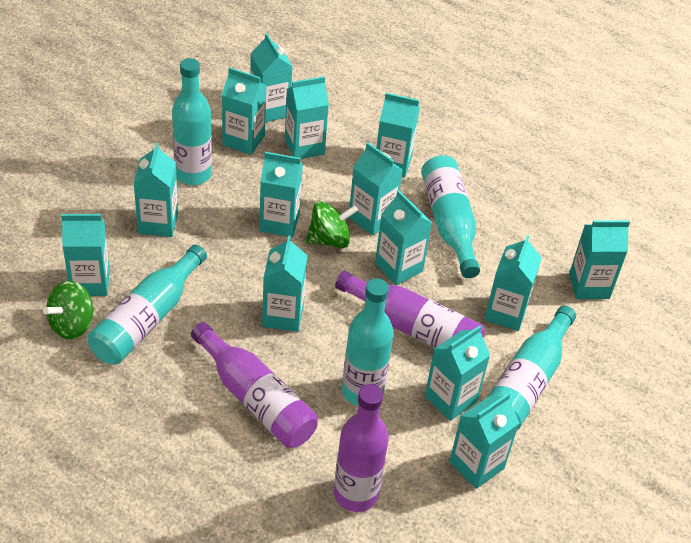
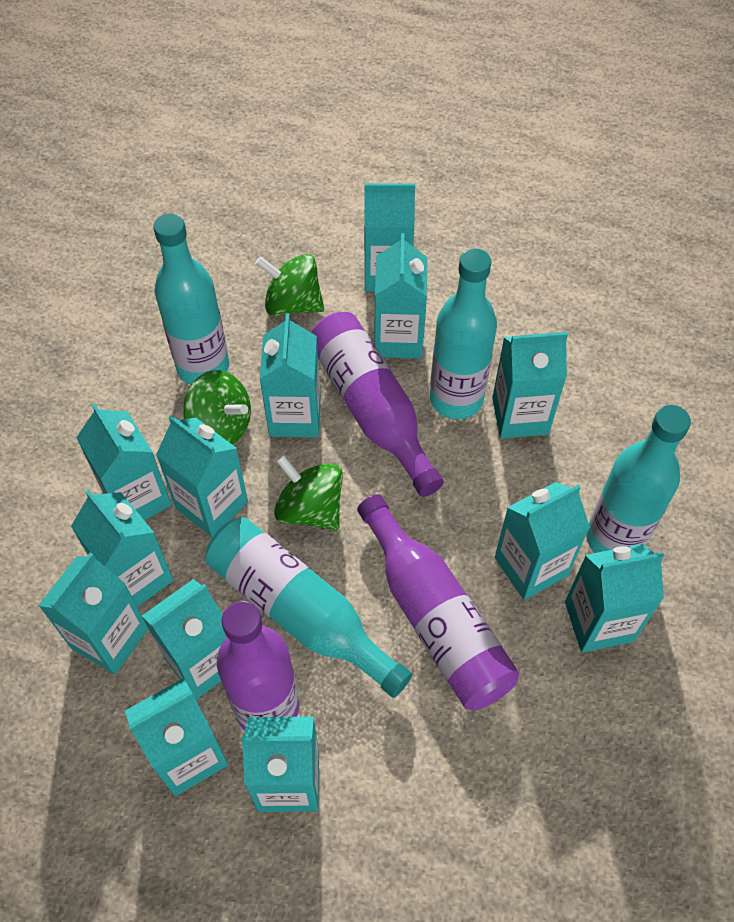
green spinning top: [43,281,94,339] [306,201,358,248] = 2 -> [183,370,251,445] [255,254,324,316] [274,454,343,530] = 3
turquoise bottle: [88,245,207,364] [172,58,212,185] [342,278,394,406] [421,155,480,278] [488,306,576,430] = 5 -> [153,213,229,385] [206,517,412,698] [430,248,497,419] [586,405,691,553] = 4
turquoise carton: [61,214,110,296] [133,143,178,237] [222,67,267,155] [250,33,293,122] [259,152,303,237] [262,235,307,332] [285,76,329,159] [349,143,403,235] [375,190,432,285] [376,93,420,177] [425,325,490,421] [449,393,519,489] [484,235,542,331] [569,220,630,299] = 14 -> [38,552,148,675] [71,490,173,607] [76,404,171,520] [125,678,228,796] [142,579,227,700] [156,415,248,537] [241,717,319,812] [260,314,321,437] [364,183,415,292] [374,233,427,359] [492,332,568,439] [495,482,590,600] [565,544,664,653] = 13

